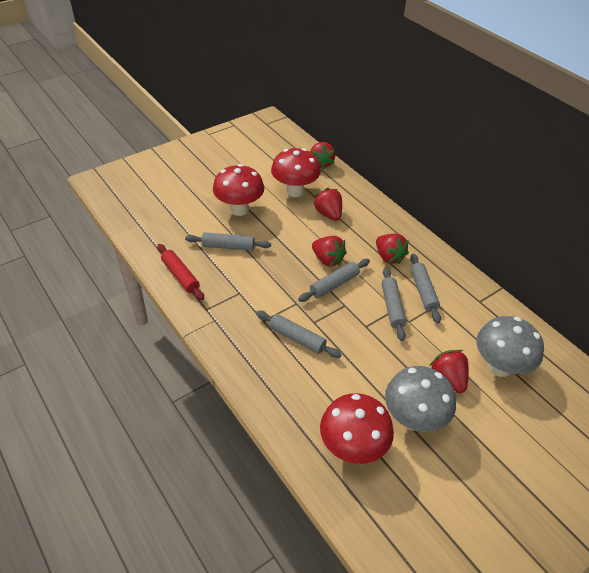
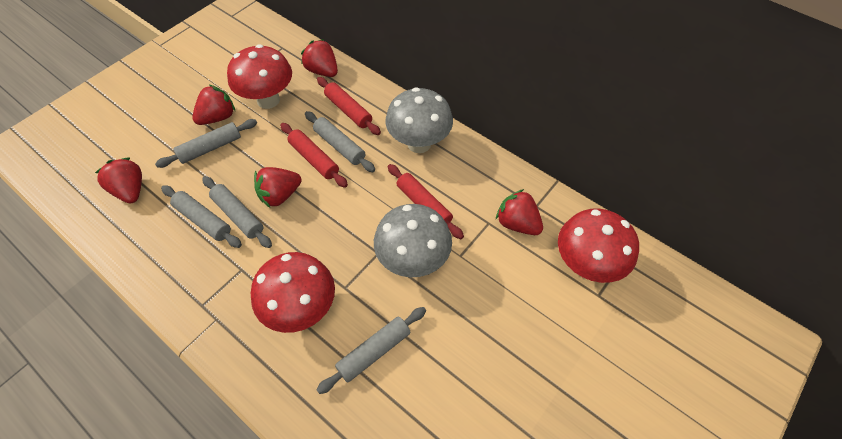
red rolling pin: [157,244,204,300] = 1 -> [280,123,348,188] [317,77,381,135] [388,164,464,239] = 3

